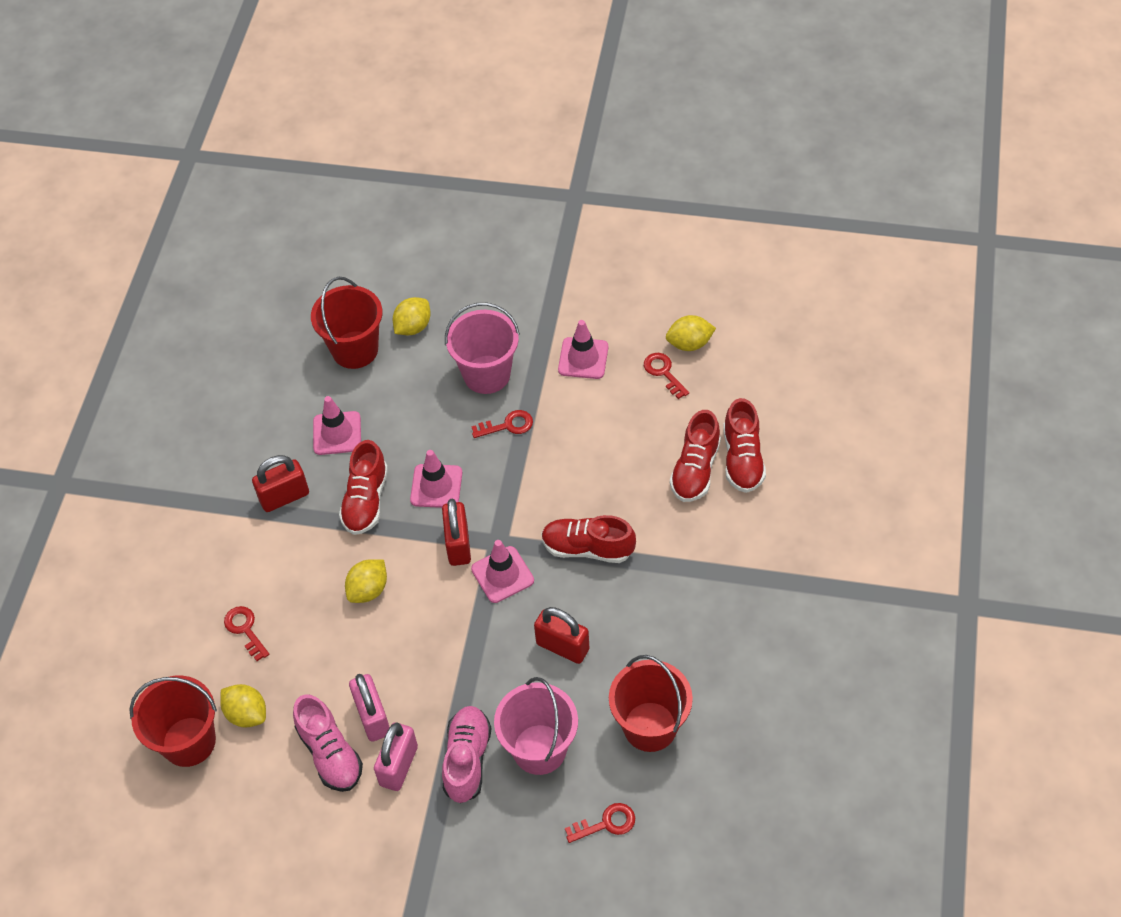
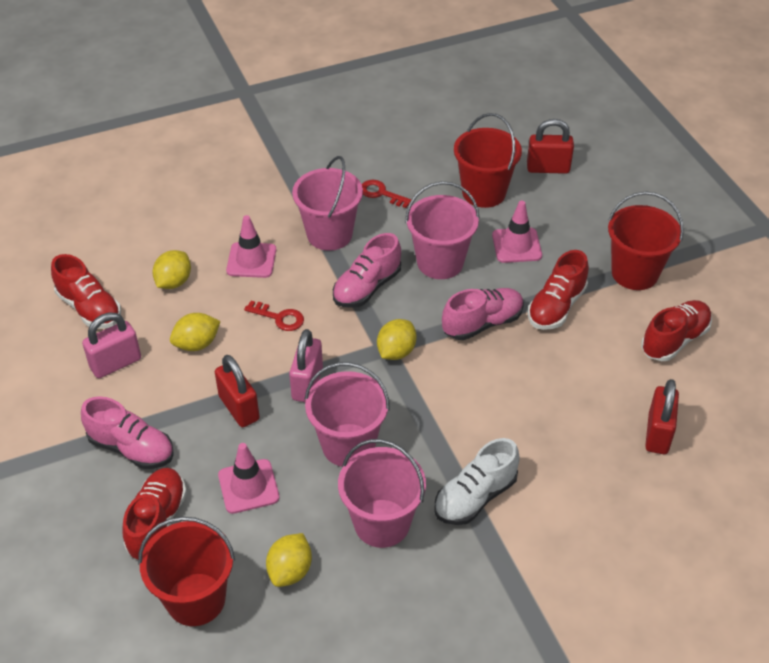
pink bucket: [445,303,520,394] [494,677,578,775] = 2 -> [292,156,363,251] [304,362,390,467] [338,439,426,548] [405,181,480,279] = 4
pink shoe: [293,694,363,792] [442,706,492,803] = 2 -> [81,396,174,469] [333,233,401,308] [442,288,524,340] = 3
pink traffic cone: [313,396,361,455] [410,450,462,508] [471,540,534,603] [558,320,608,379] = 4 -> [218,443,280,514] [226,215,276,278] [492,201,542,263] = 3
red key: [224,606,269,661] [471,410,533,438] [565,803,635,843] [644,353,689,399] = 4 -> [244,301,304,331] [362,180,412,208] = 2
white shoe: none = 0 -> [434,438,520,525] = 1

